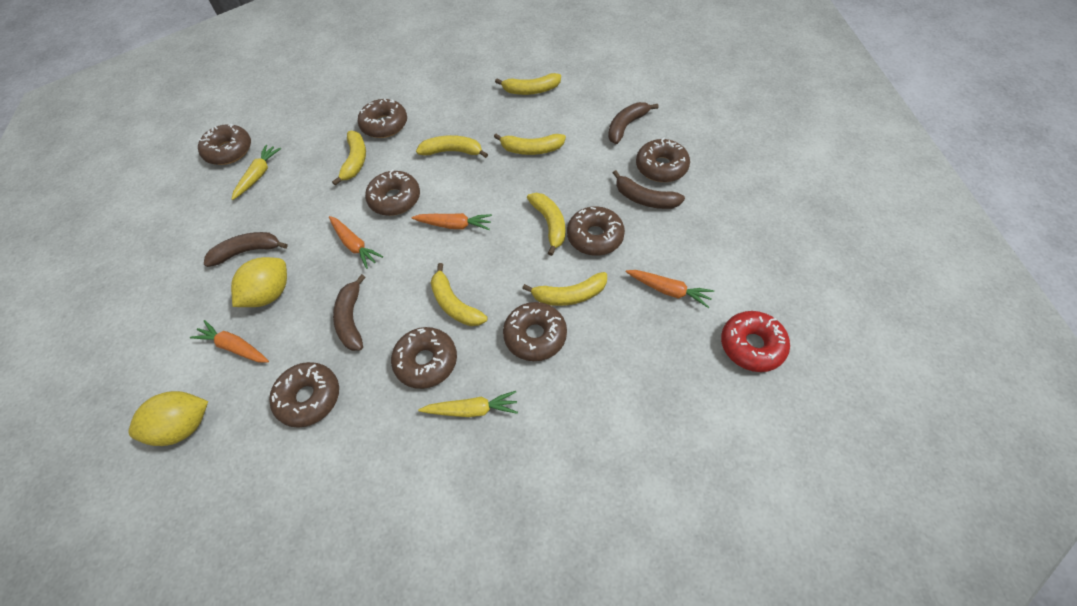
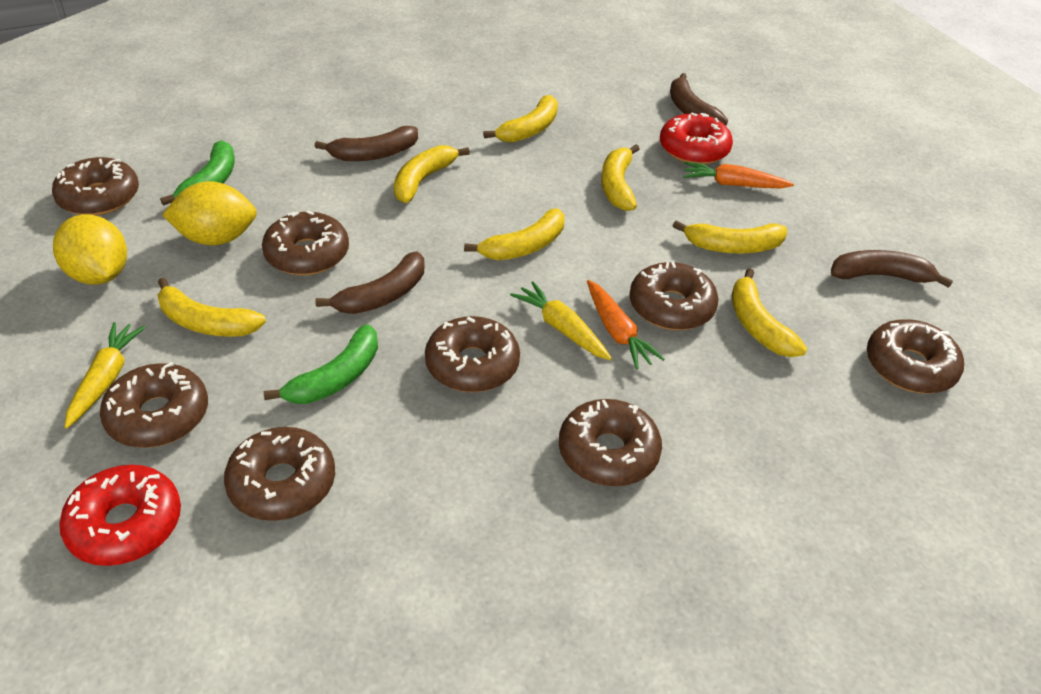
green banana: none = 0 -> [160,140,235,206] [264,324,378,404] = 2
orange carrot: [190,320,269,362] [329,216,383,269] [411,213,492,230] [626,270,714,308] = 4 -> [587,280,665,369] [684,162,794,188] = 2
red donut: [721,311,790,372] = 1 -> [59,465,181,566] [660,112,733,165] = 2

